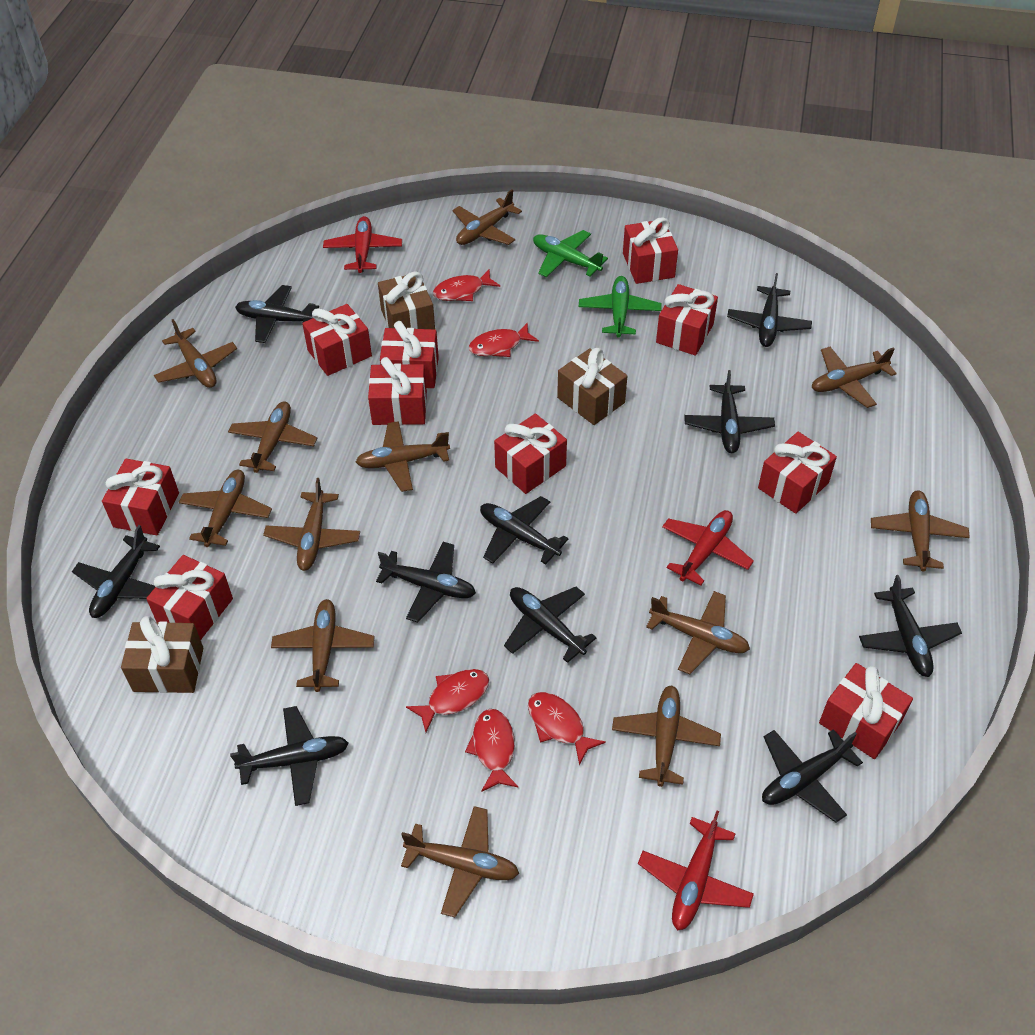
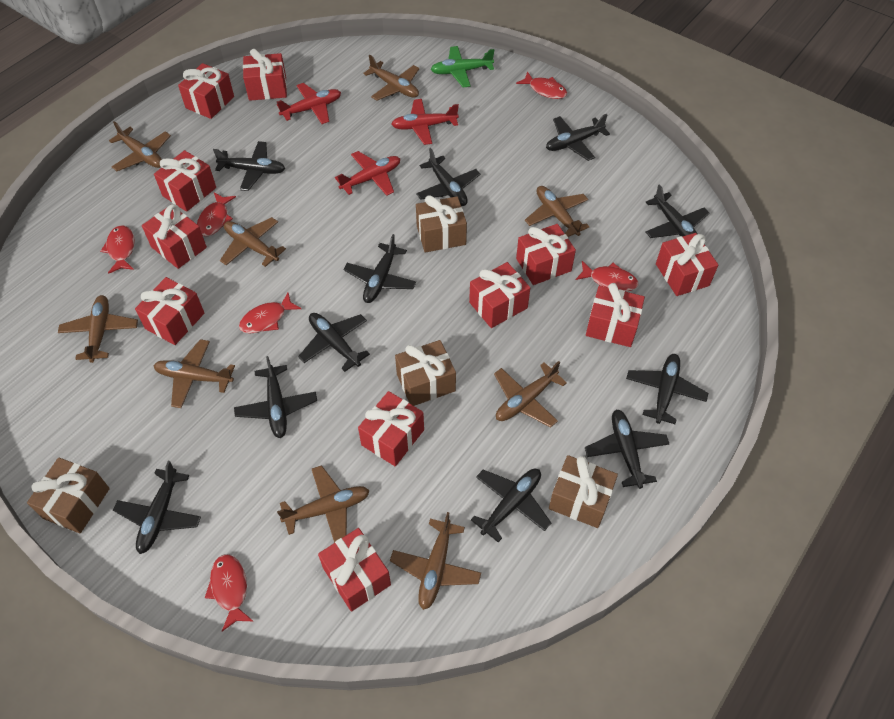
black plane: [72,525,160,618] [230,706,348,806] [235,285,319,343] [376,542,476,622] [480,496,569,565] [504,587,597,663] [684,370,775,453] [727,273,812,347] [762,729,863,823] [859,575,962,677] = 10 -> [113,461,201,554] [213,141,285,191] [234,356,317,438] [298,313,370,372] [343,234,416,303] [416,148,480,206] [471,469,551,542] [546,114,610,161] [585,410,669,489] [626,354,708,424] [646,184,709,238] = 11
brown gift: [121,616,203,693] [378,271,435,329] [557,348,627,425] = 3 -> [27,457,110,533] [395,340,456,406] [416,195,467,252] [549,455,618,528] = 4
brown plane: [154,319,237,388] [179,470,272,547] [228,402,317,473] [263,478,360,571] [271,599,374,692] [356,421,450,492] [401,806,519,917] [453,189,522,245] [612,685,721,787] [646,591,750,674] [812,347,897,408] [871,490,970,571] = 12 -> [58,295,138,363] [109,121,171,171] [154,339,235,408] [220,217,286,267] [277,465,370,543] [363,55,419,101] [390,512,481,610] [494,361,567,427] [525,186,589,237] = 9
green plane: [533,230,608,278] [579,276,662,338] = 2 -> [430,46,494,88] = 1
red fish: [406,669,489,732] [433,269,500,301] [465,709,519,792] [469,323,539,357] [528,692,606,765] = 5 -> [100,225,135,274] [197,193,236,236] [205,554,253,631] [239,293,301,334] [516,71,567,99] [576,261,638,292] = 6
red gift: [102,459,179,535] [146,555,233,640] [302,304,372,376] [368,357,427,425] [380,321,439,388] [494,413,567,494] [623,217,678,284] [656,284,718,356] [758,432,837,514] [819,663,913,759] = 10 -> [135,277,204,345] [142,204,207,269] [154,150,216,212] [178,63,234,119] [243,49,287,101] [318,528,391,612] [358,391,424,466] [469,262,530,328] [516,224,576,285] [586,283,645,347] [656,233,718,296] = 11

